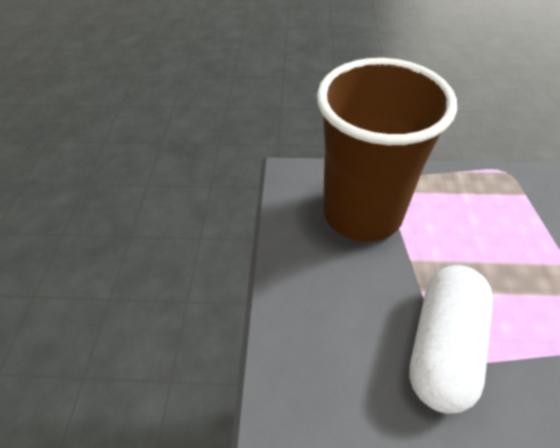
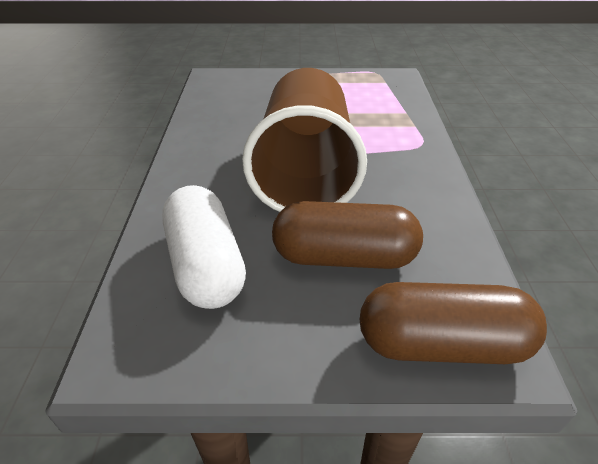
brown capsule: none = 0 -> [272,201,423,269] [360,282,547,364] = 2

